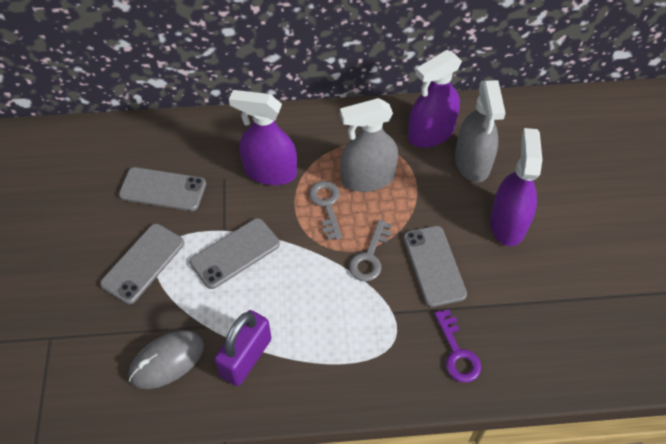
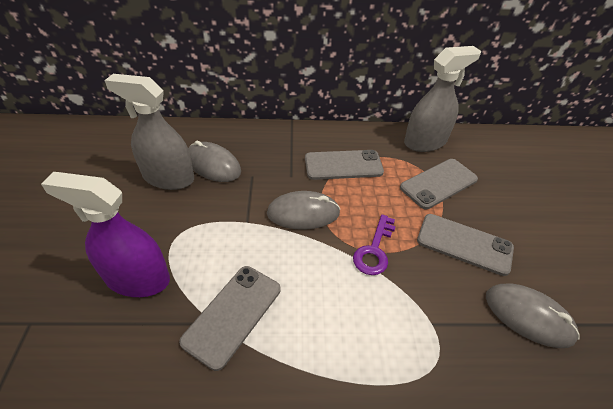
grey key: [309,181,342,240] [349,220,392,281] = 2 -> none = 0
grey mouse: [128,331,204,389] = 1 -> [188,141,241,182] [267,191,340,230] [486,284,580,348] = 3
purple padlock: [214,310,272,386] = 1 -> none = 0
purple spray bottle: [229,90,297,185] [408,50,462,148] [490,128,542,246] = 3 -> [41,172,170,297] = 1

